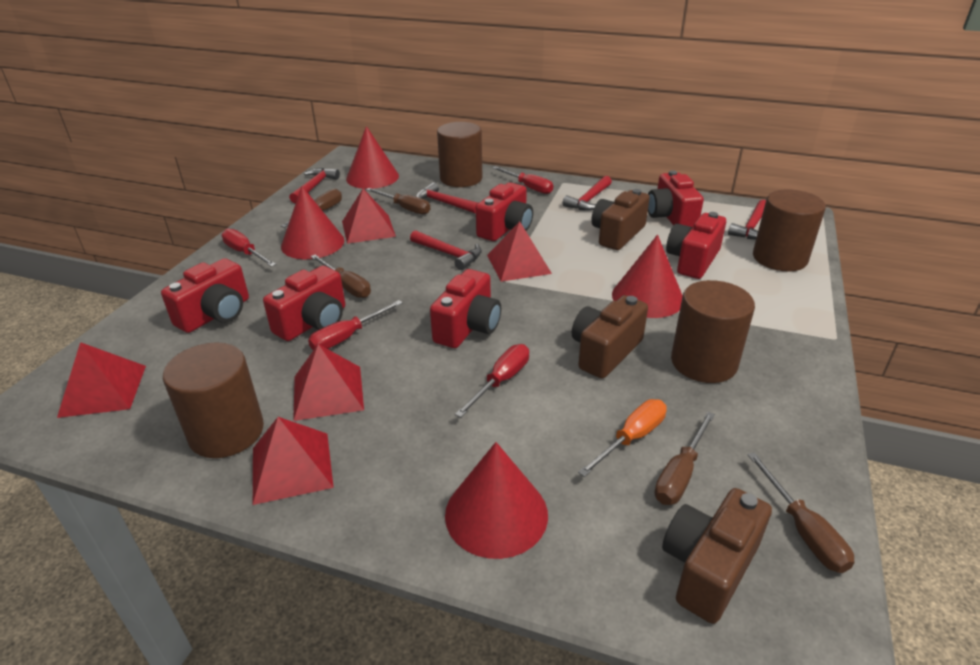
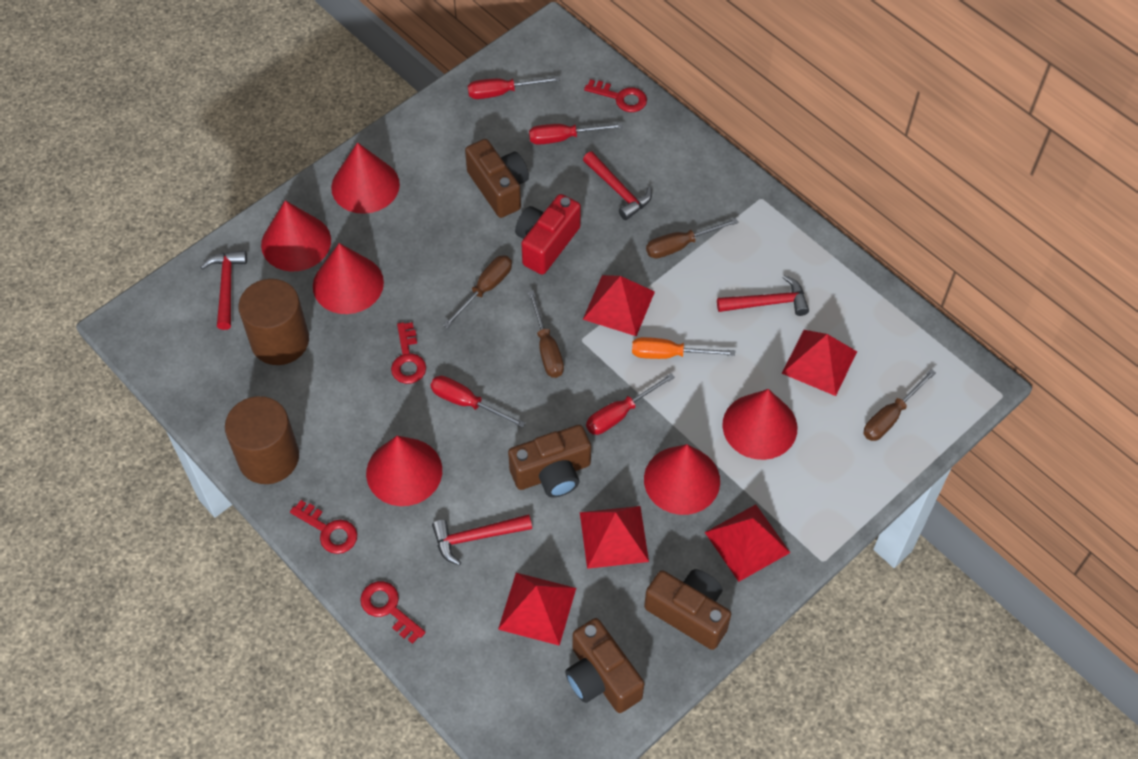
brown camera: [572,295,648,379] [592,189,650,250] [662,488,772,624] = 3 -> [465,139,529,218] [508,425,591,497] [565,618,644,713] [644,569,731,650] = 4
brown cylinder: [163,342,264,458] [437,122,482,187] [671,280,755,383] [753,189,826,272] = 4 -> [225,396,299,484] [238,279,309,365] = 2
brown screwdriver: [281,189,342,228] [311,255,371,298] [366,188,430,215] [655,412,715,505] [747,452,855,573] = 5 -> [443,255,512,328] [528,290,564,378] [646,218,739,258] [863,369,936,441] = 4
red camera: [161,258,249,333] [263,266,345,341] [430,269,501,348] [476,182,533,241] [648,170,704,227] [666,212,726,279] = 6 -> [515,194,581,275] = 1
red cone: [281,186,344,259] [346,126,399,189] [445,442,548,559] [612,235,683,318] = 4 -> [261,200,331,271] [313,243,384,314] [331,142,400,214] [366,436,442,506] [644,444,720,515] [723,389,797,460] = 6
red hammer: [289,168,340,203] [410,230,482,270] [416,182,478,214] [562,176,612,211] [728,200,766,240] = 5 -> [200,250,247,330] [432,514,532,565] [583,152,652,220] [717,275,809,316] = 4
red key: none = 0 -> [290,500,357,554] [360,581,426,644] [391,322,426,384] [584,79,647,112] = 4

